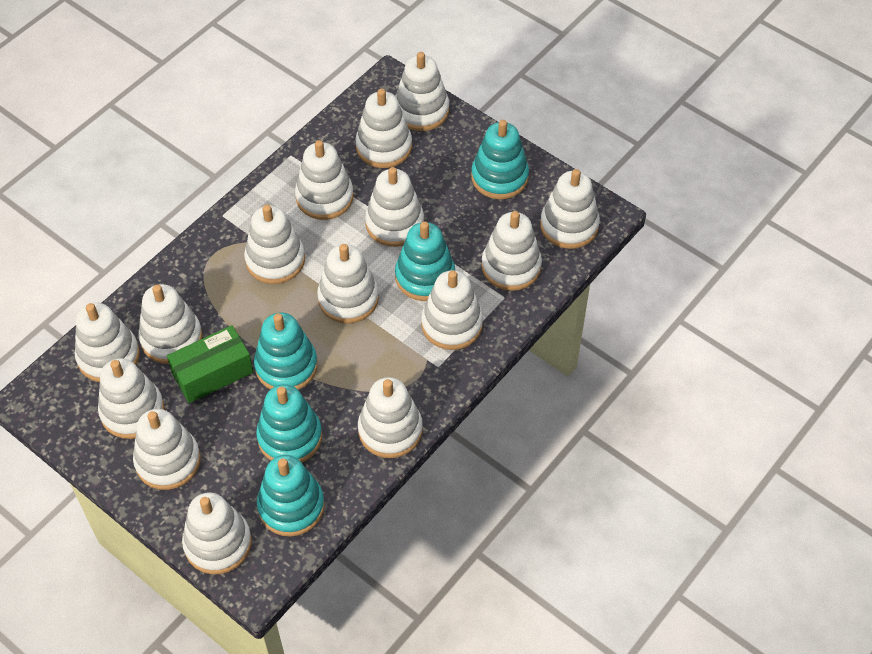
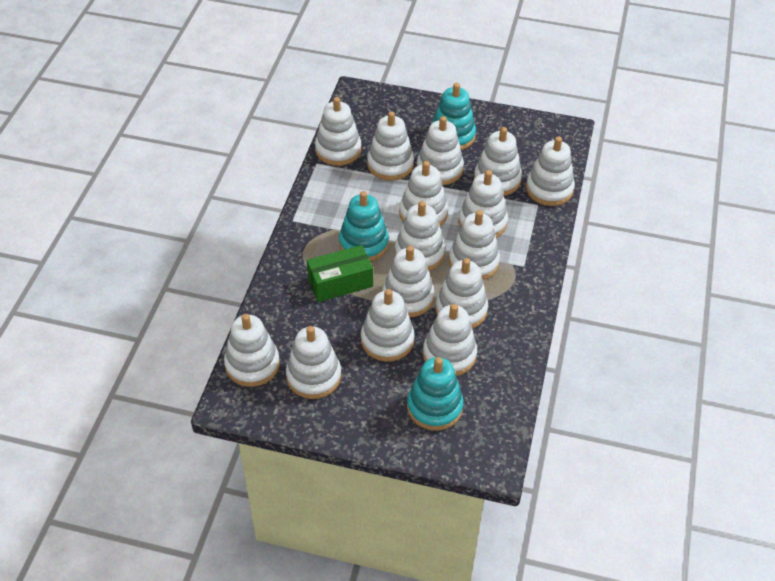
turquoise stacking toy: [254,313,318,390] [256,384,322,463] [257,455,325,537] [395,221,455,301] [471,120,529,199] = 5 -> [339,191,389,261] [407,357,464,431] [431,83,476,150] = 3

